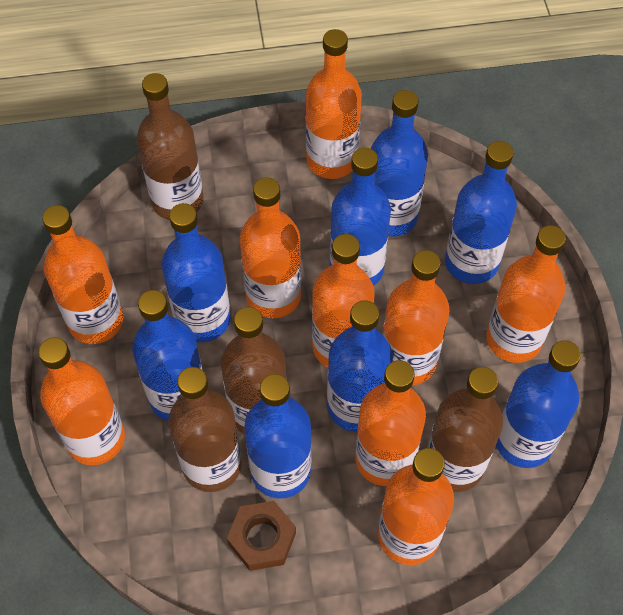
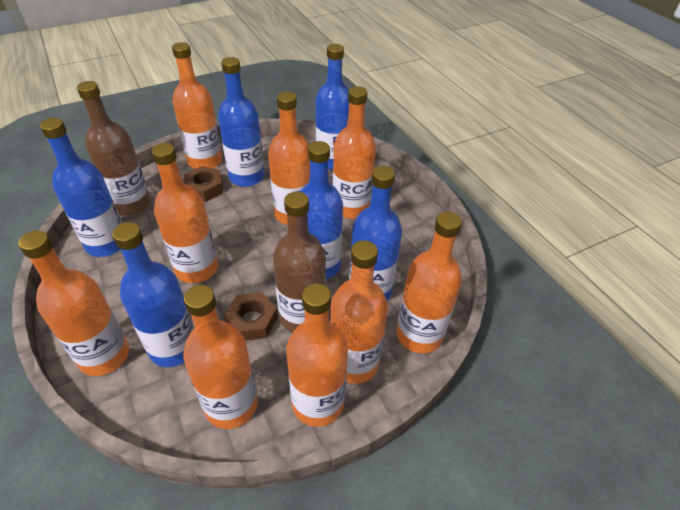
blue bottle: [132,290,203,421] [162,203,231,342] [244,374,311,499] [327,300,393,432] [330,148,391,286] [371,90,428,236] [445,141,517,284] [496,340,581,468] = 8 -> [40,118,122,257] [112,222,195,367] [218,57,265,187] [300,141,343,279] [315,44,349,170] [349,166,402,300] = 6
brown bottle: [137,73,203,220] [168,367,242,492] [221,307,287,434] [427,367,503,492] = 4 -> [77,81,151,216] [273,192,326,333] = 2
brown nut: [227,501,296,571] = 1 -> [184,166,223,202] [224,292,278,341] = 2

